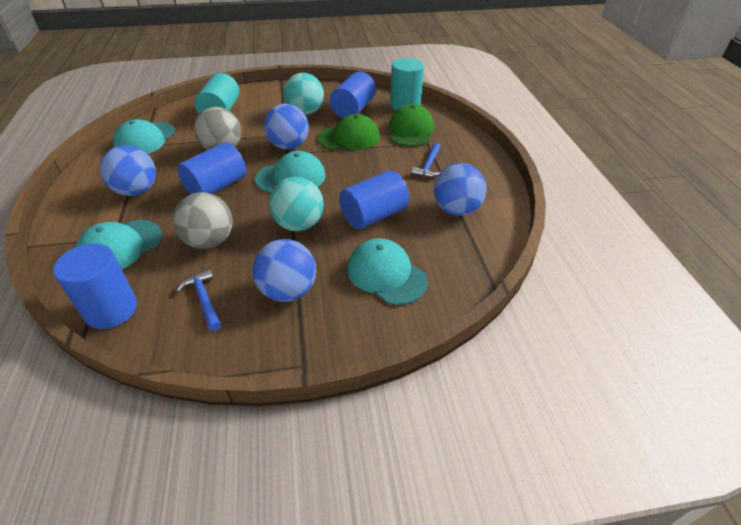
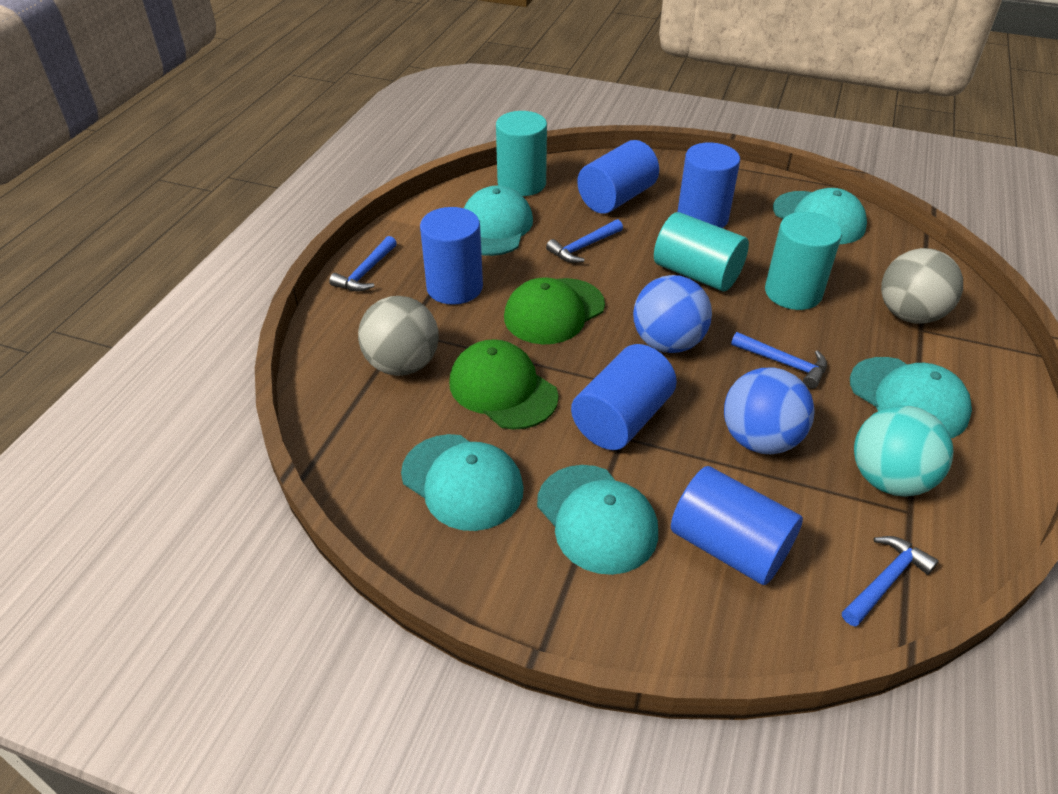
blue ball: [100,145,156,196] [252,239,316,302] [264,104,309,150] [434,163,487,216] = 4 -> [633,275,712,353] [724,368,814,454] = 2
blue cylinder: [53,244,137,329] [177,142,246,195] [330,72,376,118] [339,170,409,230] = 4 -> [420,207,483,305] [571,344,677,450] [577,140,659,214] [671,466,803,585] [677,142,740,228] = 5
blue hammer: [176,269,221,331] [411,143,441,178] = 2 -> [329,236,397,291] [546,219,623,263] [731,332,827,389] [842,536,939,627] = 4
turquoise ball: [269,177,324,231] [284,73,324,115] = 2 -> [854,406,953,497] = 1
turquoise cap: [75,220,162,269] [113,119,175,154] [255,151,325,193] [347,238,428,305] = 4 -> [401,434,524,531] [464,186,533,256] [537,465,658,575] [773,188,867,244] [850,357,972,438] = 5
turquoise cylinder: [195,73,240,114] [390,58,424,111] = 2 -> [496,111,547,196] [654,212,749,291] [765,212,842,310] = 3

